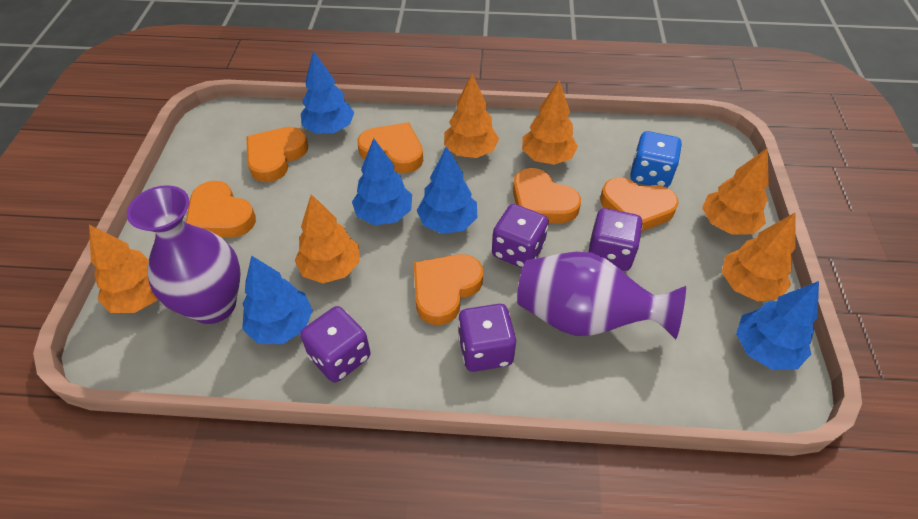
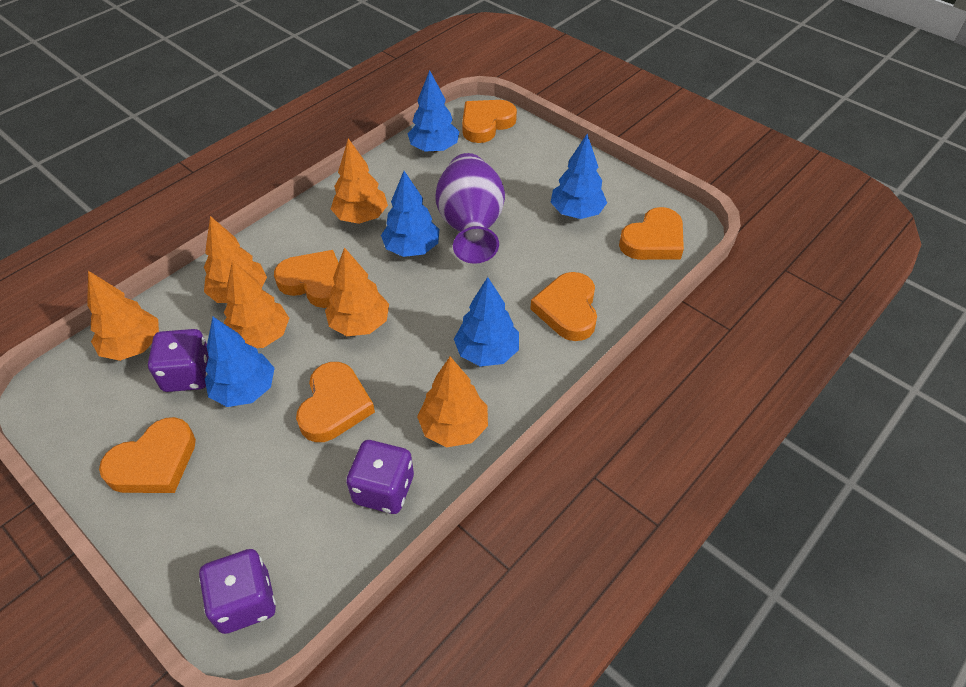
blue dice: [630,131,682,188] = 1 -> none = 0
purple dice: [300,306,371,383] [458,304,516,372] [492,204,549,268] [587,208,643,271] = 4 -> [148,329,209,392] [199,549,276,634] [346,440,414,514] = 3
purple vase: [127,185,241,324] [517,252,686,339] = 2 -> [435,153,505,264] = 1

